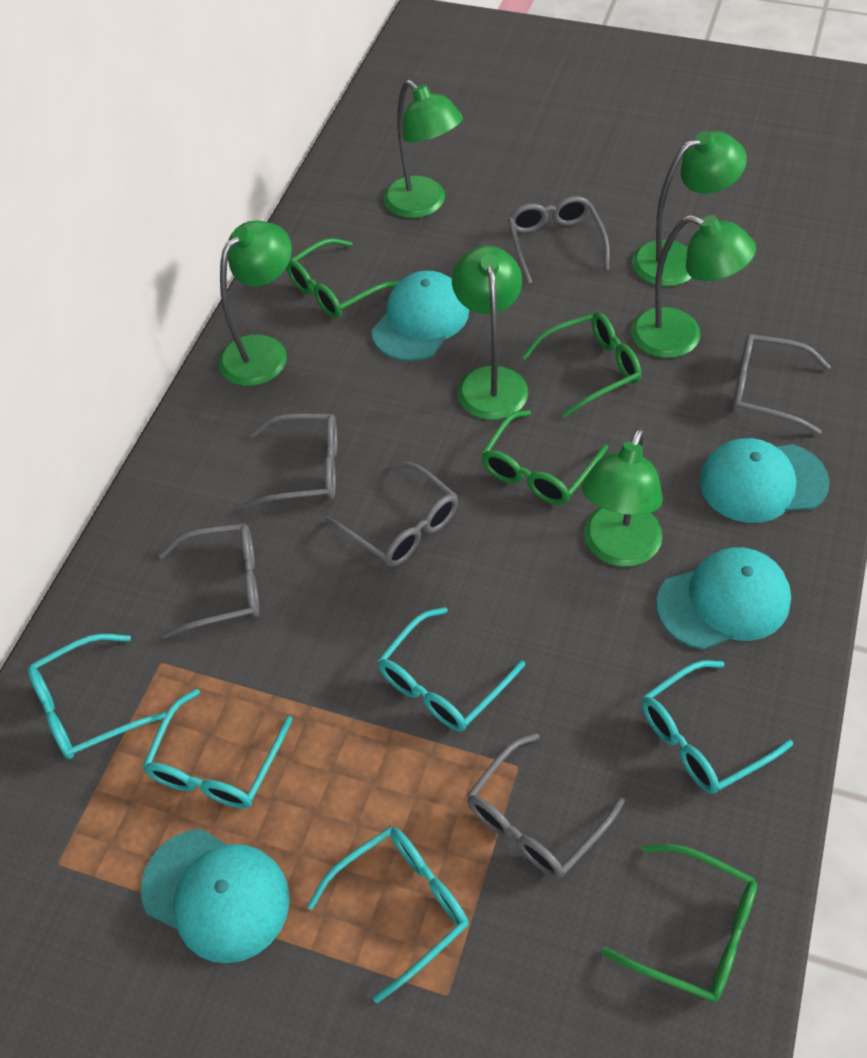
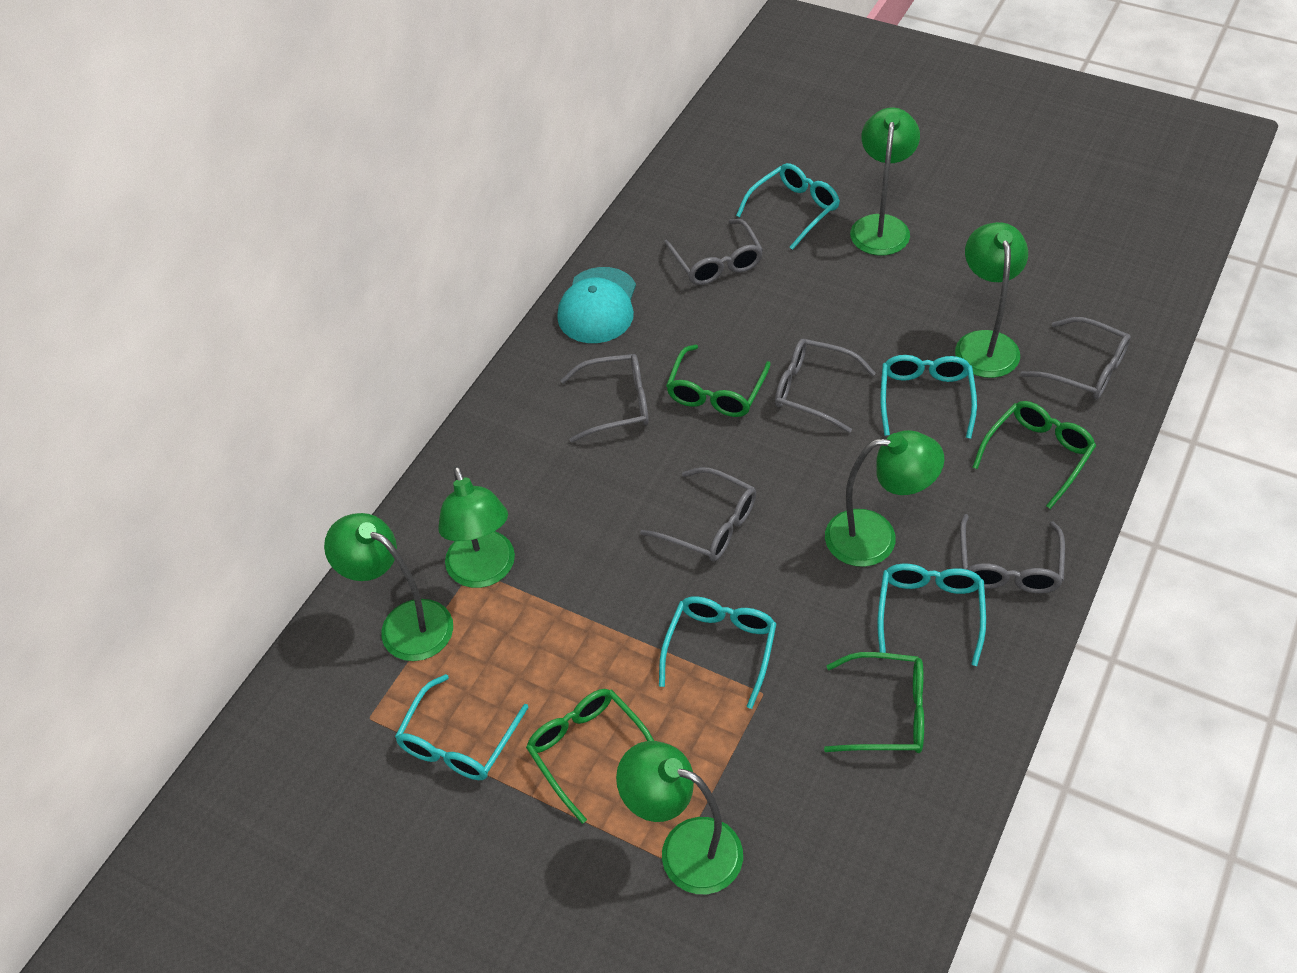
turquoise cap: [141,829,290,963] [372,271,469,361] [656,547,791,650] [699,438,830,523] = 4 -> [557,267,636,343] = 1

